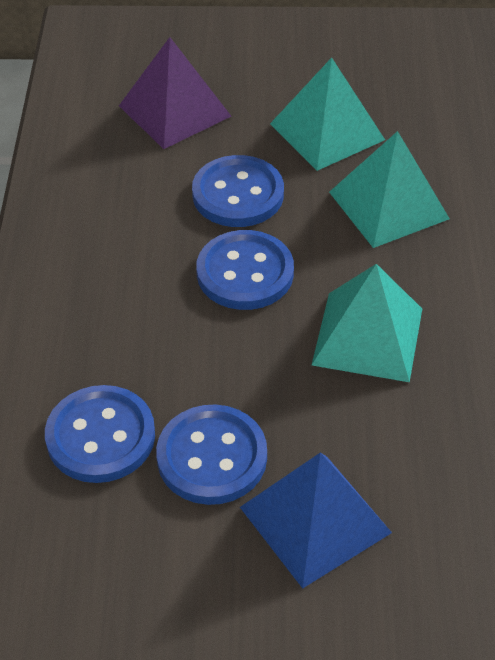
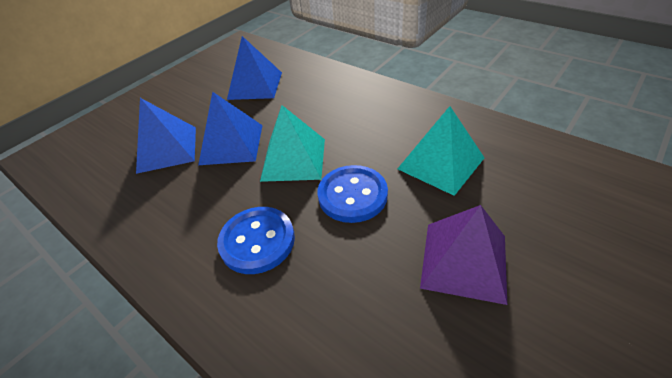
blue button: [45,385,155,483] [156,404,267,505] [192,155,284,227] [196,230,294,310] = 4 -> [217,207,295,274] [318,165,388,223] = 2
blue pyramid: [240,453,392,589] = 1 -> [136,98,196,174] [198,91,263,165] [227,36,282,100] = 3
turquoise pyramid: [270,58,385,171] [312,264,422,382] [329,131,450,248] = 3 -> [260,105,325,182] [397,106,484,196] = 2

